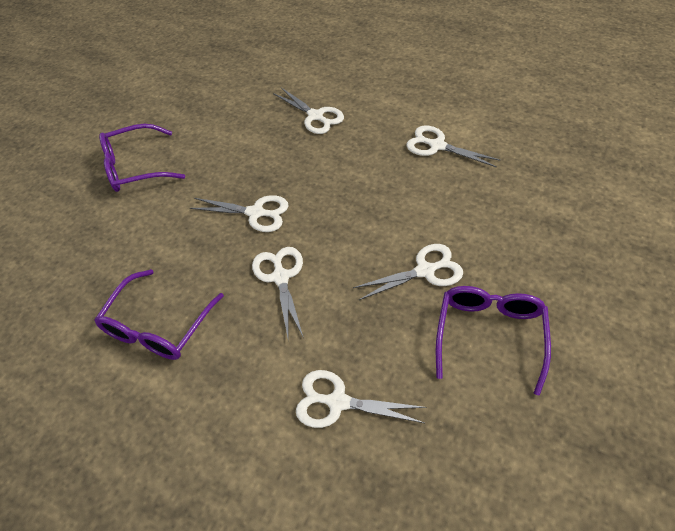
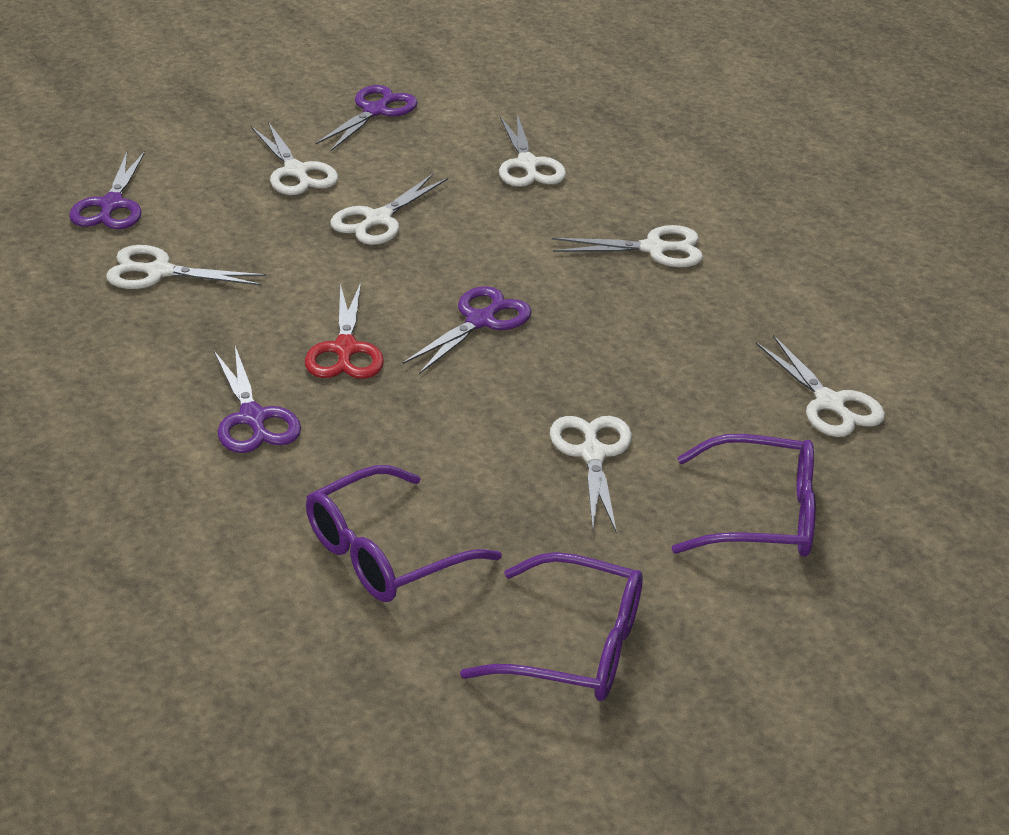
purple scissors: none = 0 -> [69,151,145,229] [214,346,301,453] [315,85,418,151] [402,286,532,374] = 4
red scissors: none = 0 -> [305,282,384,379] = 1
white scissors: [190,195,289,232] [252,247,303,337] [273,88,344,134] [296,370,427,428] [353,244,463,300] [406,126,501,168] = 6 -> [106,245,266,289] [251,122,338,195] [330,174,448,245] [499,114,566,187] [550,416,632,534] [552,225,703,267] [756,335,885,437] = 7

